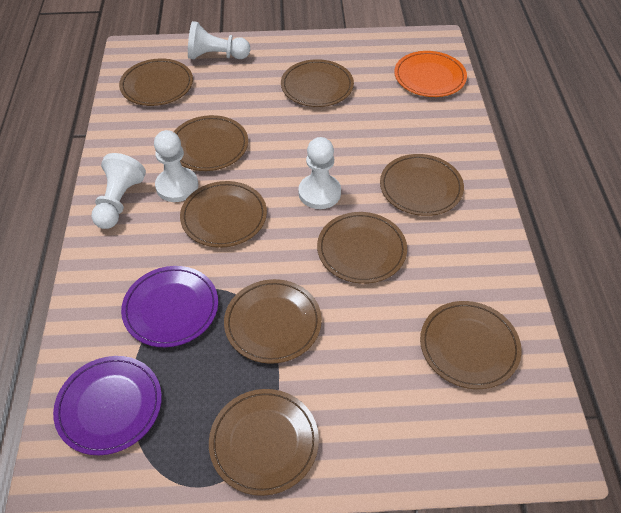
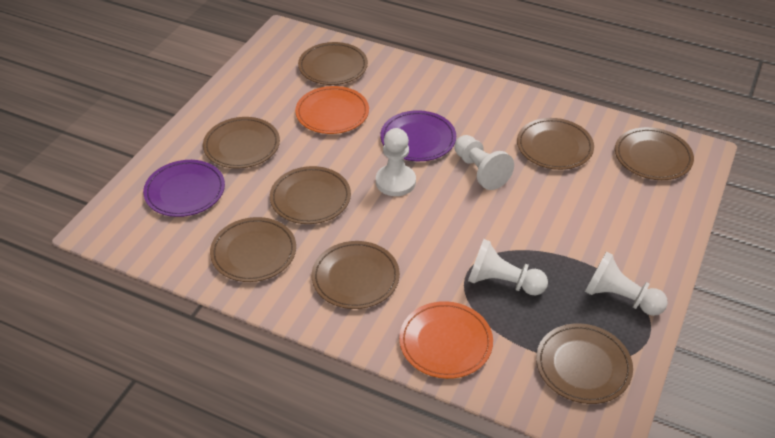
brown plate: [119,58,193,106] [174,115,248,171] [180,181,267,248] [209,389,319,496] [224,279,322,364] [281,59,354,107] [317,212,407,284] [380,154,464,216] [420,301,522,389] = 9 -> [203,117,280,168] [210,217,296,282] [270,166,351,224] [298,42,368,85] [312,241,400,309] [517,118,594,170] [536,323,633,404] [615,127,694,180] = 8
orange plate: [394,51,467,97] = 1 -> [295,86,369,134] [399,301,493,379] = 2

